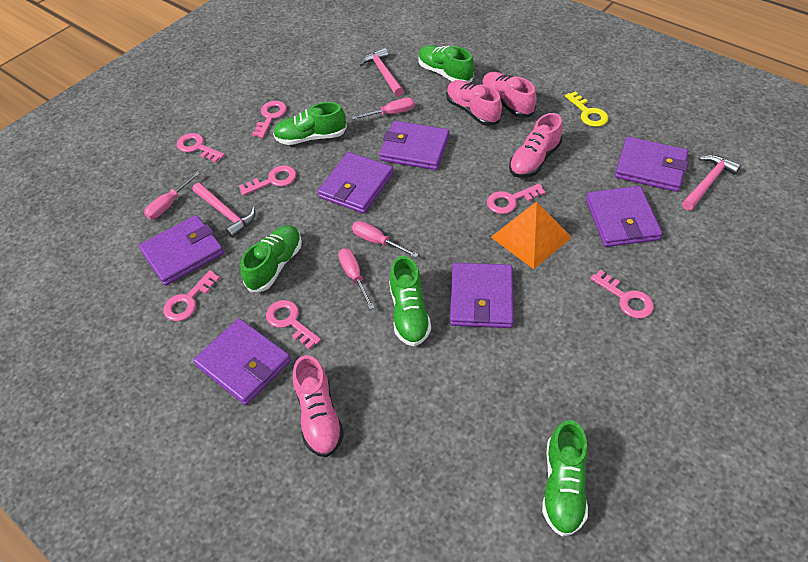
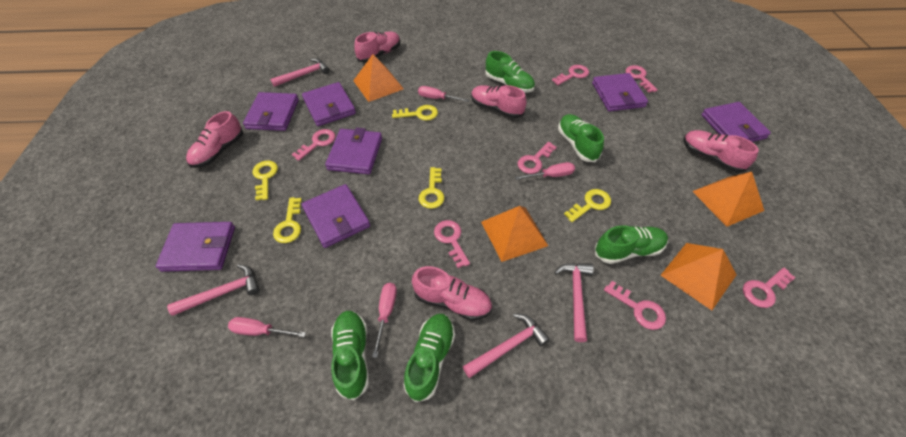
orange pyramid: [491,202,572,269] = 1 -> [353,54,404,102] [481,206,548,262] [661,243,737,310] [692,172,764,227] = 4
pink hammer: [193,183,255,238] [360,48,404,97] [682,155,741,211] = 3 -> [167,264,260,316] [270,58,330,87] [463,313,550,378] [554,263,594,342] = 4
pink shoe: [293,355,344,457] [446,80,502,126] [482,72,537,118] [509,113,563,178] = 4 -> [186,111,244,168] [354,32,400,63] [412,266,492,320] [471,85,527,118] [683,130,759,173] = 5
yellow key: [565,91,608,127] = 1 -> [253,161,278,201] [273,197,302,243] [392,105,438,121] [419,167,444,209] [564,189,611,222] = 5

